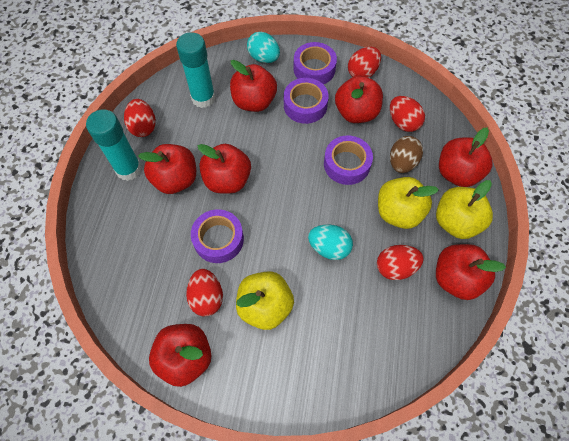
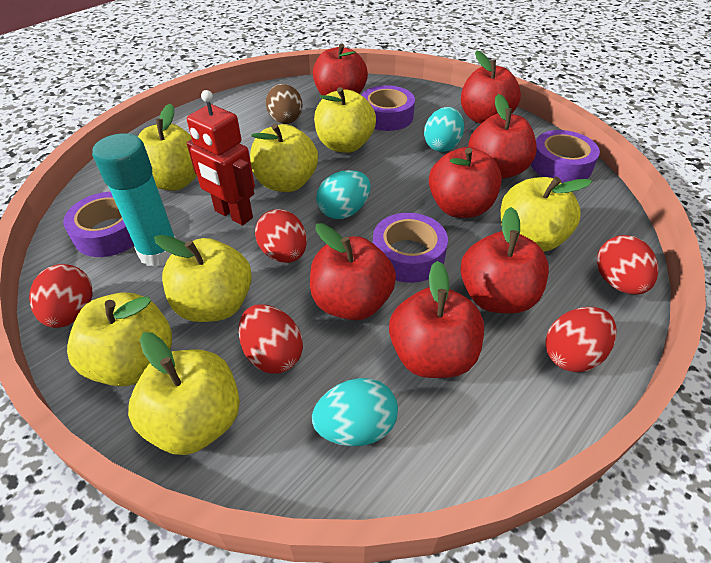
red robot: none = 0 -> [187,90,255,226] = 1
turquoise egg: [247,32,280,63] [308,225,353,260] = 2 -> [312,378,398,446] [316,170,371,219] [424,107,464,152] = 3
turquoise glue stick: [86,109,142,181] [176,32,215,108] = 2 -> [92,133,176,267] = 1
yellow apple: [236,271,294,330] [378,177,439,229] [436,180,493,239] = 3 -> [67,292,172,386] [128,332,240,455] [138,104,197,191] [154,235,252,322] [250,123,318,192] [314,87,376,153] [501,177,592,252] = 7

